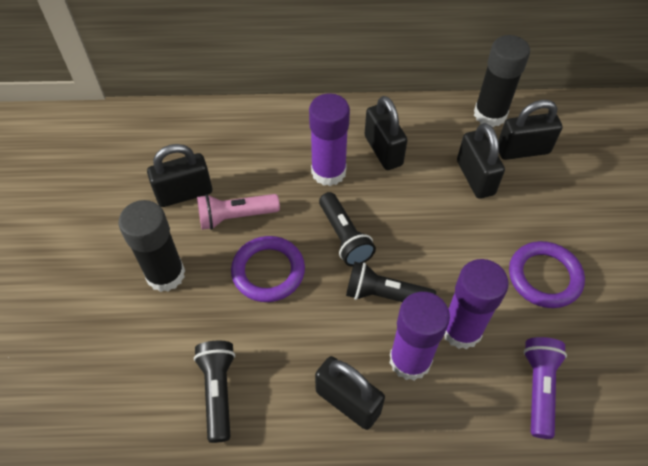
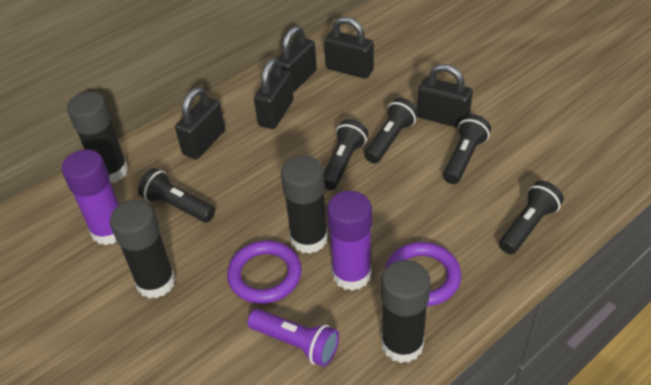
black flashlight: [194,341,235,443] [319,192,376,267] [346,262,436,302] = 3 -> [138,168,215,222] [324,119,368,190] [365,98,419,164] [443,114,491,184] [499,181,564,254] = 5
black glue stick: [118,200,185,292] [474,35,530,127] = 2 -> [67,92,128,183] [110,200,176,298] [281,156,328,254] [381,260,431,363] = 4
pink flashlight: [197,194,280,230] = 1 -> none = 0
purple glue stick: [309,93,350,186] [389,292,450,381] [444,259,509,349] = 3 -> [62,149,119,245] [327,191,372,291] = 2

